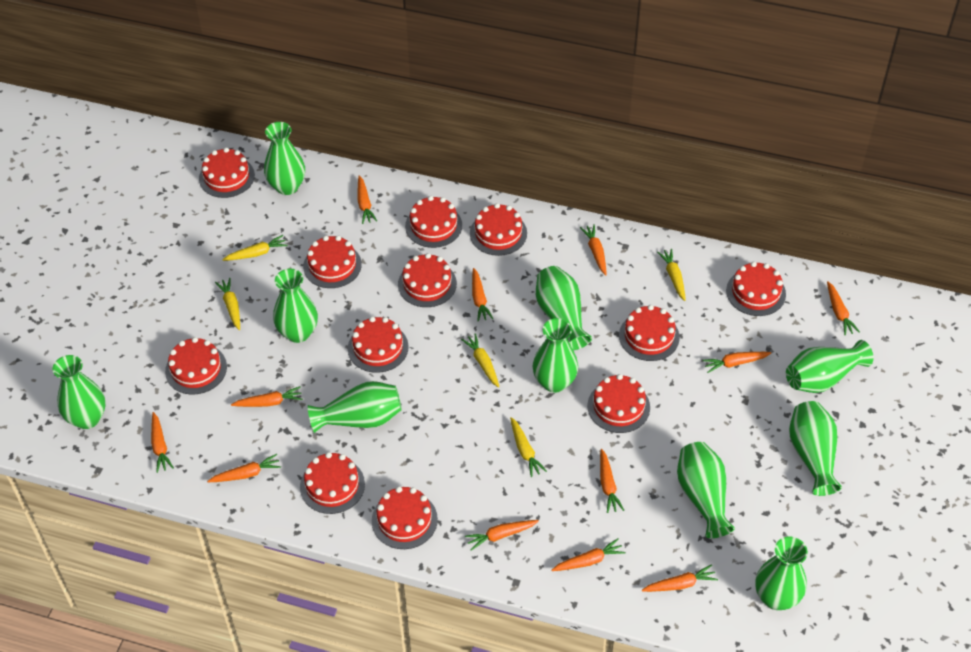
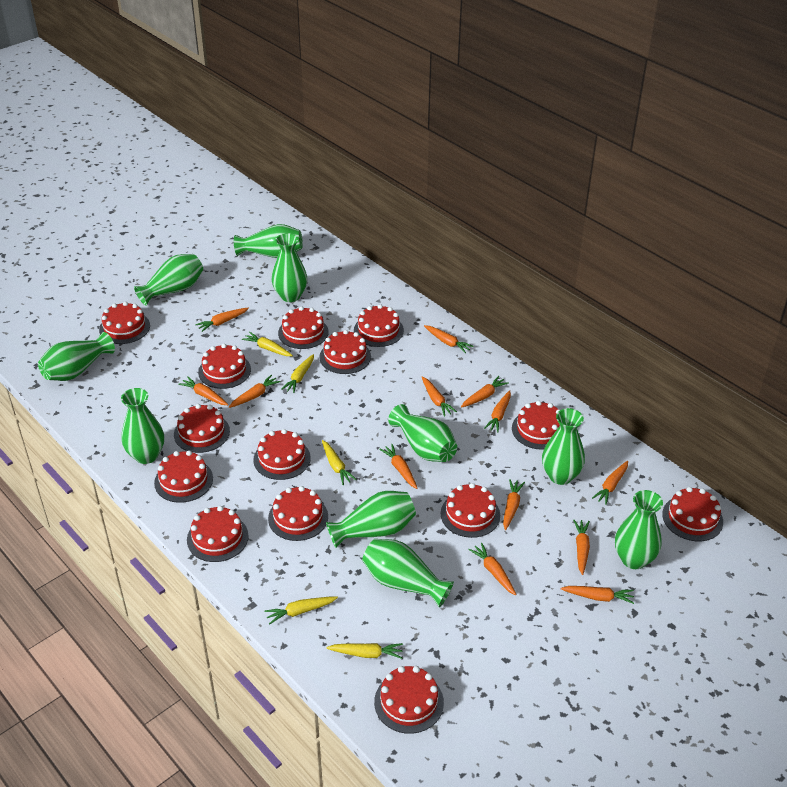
orange carrot: [151,412,174,473] [207,454,281,482] [231,386,303,407] [357,176,377,224] [465,520,539,551] [472,268,493,322] [551,539,626,571] [580,224,607,275] [600,449,624,513] [642,564,718,592] [702,352,771,373] [827,281,860,336] = 12 -> [178,376,228,405] [196,308,249,332] [229,375,281,408] [379,444,417,489] [422,377,457,417] [424,325,474,353] [461,376,509,408] [468,543,517,595] [484,390,511,432] [503,479,525,530] [561,586,634,604] [573,520,590,575] [592,461,628,505] = 13
red cake: [165,337,227,395] [199,147,255,198] [300,452,365,514] [303,235,362,288] [348,316,409,373] [372,486,438,549] [398,253,457,307] [405,196,462,248] [470,203,527,256] [588,374,650,433] [619,305,680,361] [726,262,786,316] = 12 -> [99,302,150,344] [154,450,213,503] [174,404,230,453] [187,506,248,562] [198,344,251,389] [253,429,311,480] [268,486,328,541] [278,306,328,349] [319,330,371,374] [354,304,404,347] [374,666,444,734] [441,483,500,538] [512,401,560,450] [662,487,723,541] = 14

